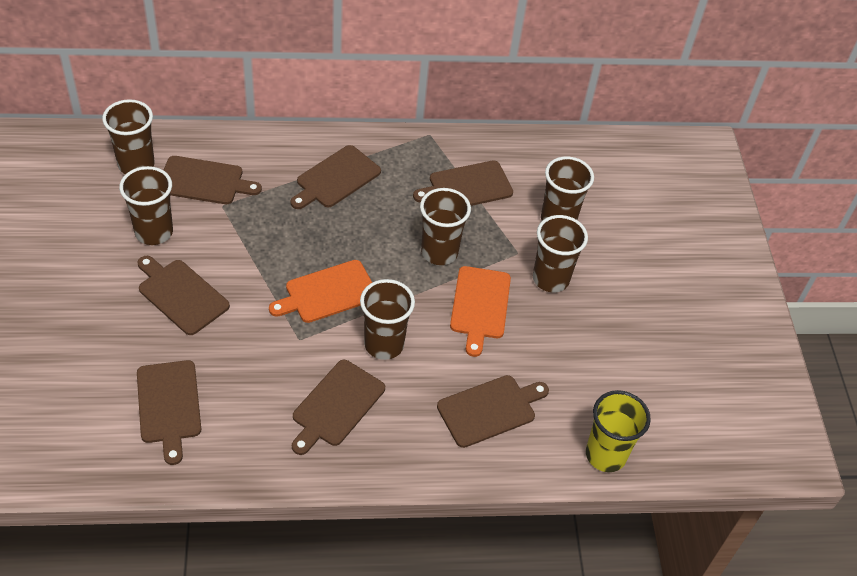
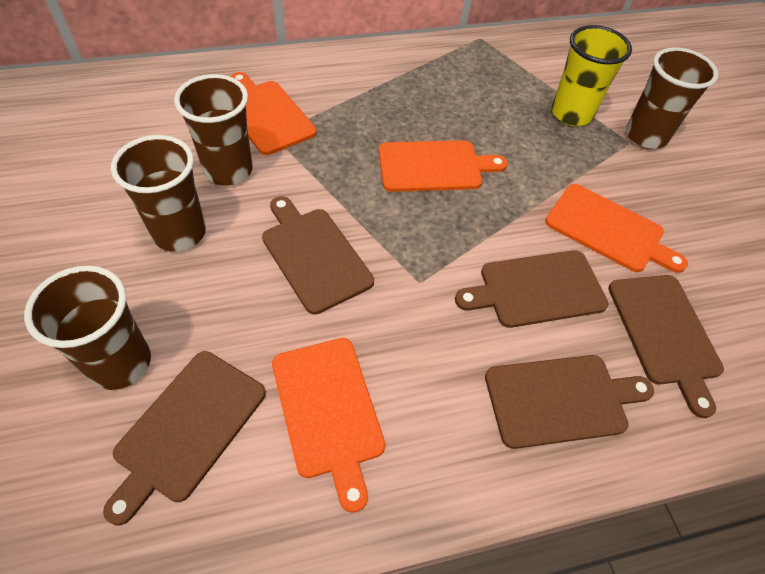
brown cup: [102,99,155,174] [119,166,173,245] [360,279,415,360] [420,188,471,265] [533,215,588,292] [541,156,594,221] = 6 -> [24,266,151,390] [111,135,206,252] [174,74,253,186] [626,47,718,149] = 4
brown cutting board: [137,360,201,465] [138,256,230,335] [164,156,262,204] [290,145,381,209] [292,360,385,455] [413,161,513,206] [437,375,549,448] = 7 -> [103,351,266,526] [262,196,374,315] [455,250,609,328] [485,355,654,449] [608,275,724,418] = 5
orange cutting board: [269,260,372,323] [450,266,511,357] = 2 -> [230,72,317,155] [272,338,385,513] [379,140,508,192] [545,184,688,273] = 4

